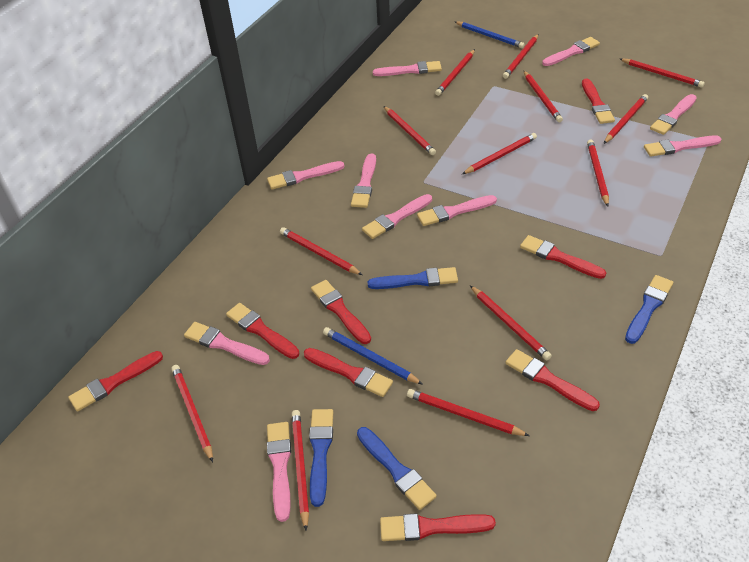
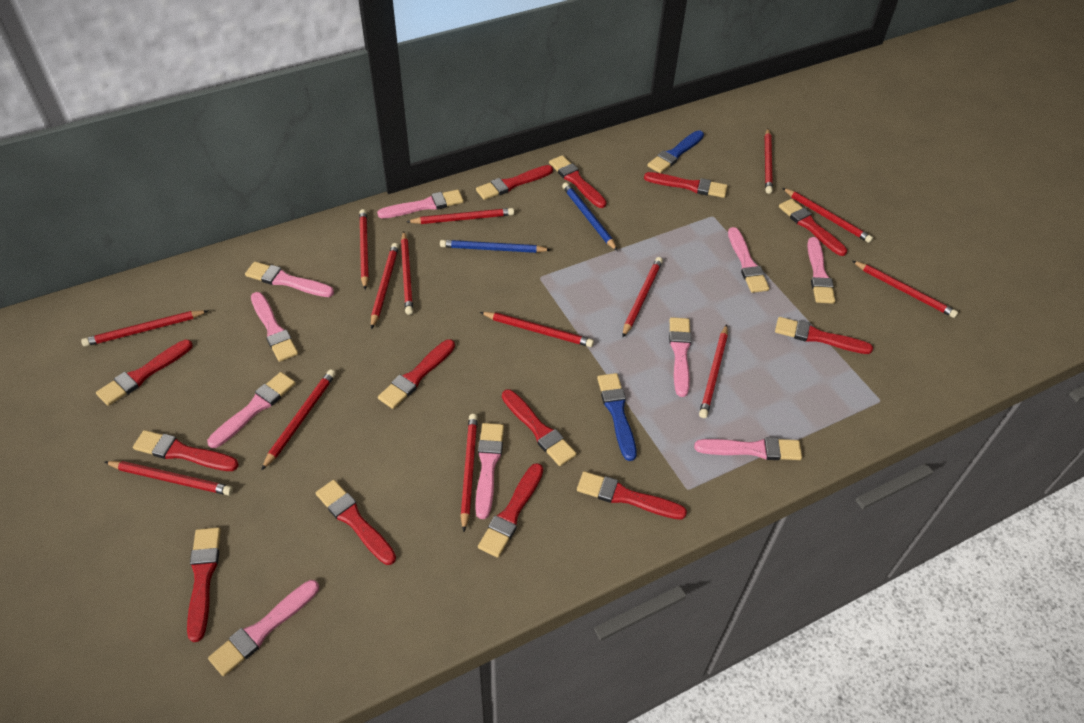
blue brush: [309,409,333,507] [357,427,437,510] [368,267,458,289] [625,275,673,344] = 4 -> [597,373,637,461] [647,130,704,173] = 2
red brush: [68,351,163,411] [226,303,299,359] [304,348,393,397] [311,280,371,344] [380,513,496,541] [505,349,600,411] [520,235,606,279] [582,79,615,124] = 8 -> [96,340,193,406] [133,430,239,471] [187,527,221,642] [316,480,396,565] [378,339,455,409] [476,165,553,200] [478,463,543,558] [502,390,577,466] [549,155,606,208] [577,471,687,520] [644,172,728,198] [775,317,873,354] [779,199,847,256] = 13
red pencil: [171,365,213,462] [280,227,362,275] [292,410,309,531] [384,106,436,155] [407,389,530,436] [435,49,475,96] [462,133,537,174] [470,286,552,360] [503,34,539,79] [524,71,563,122] [587,139,609,207] [604,94,648,144] [620,58,705,88] = 13 -> [81,310,208,347] [105,461,233,495] [261,369,336,470] [359,209,369,290] [371,243,399,329] [401,231,413,315] [406,208,514,224] [460,414,478,532] [480,312,594,347] [622,257,663,338] [699,324,728,418] [765,128,773,194] [782,188,873,243] [852,261,958,318] = 14

